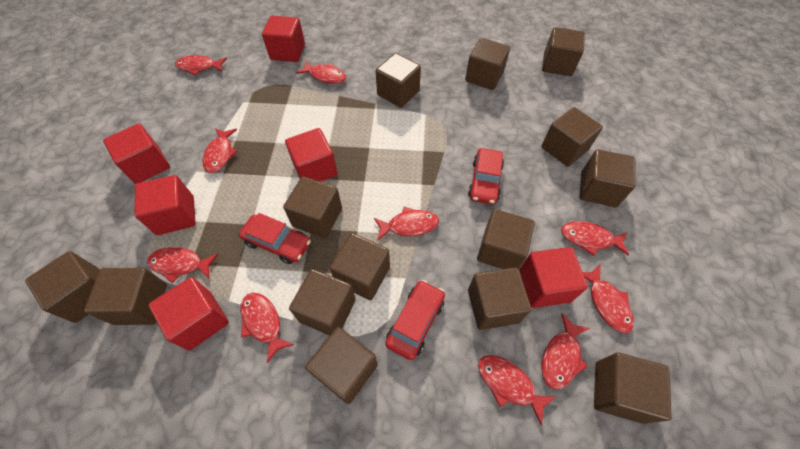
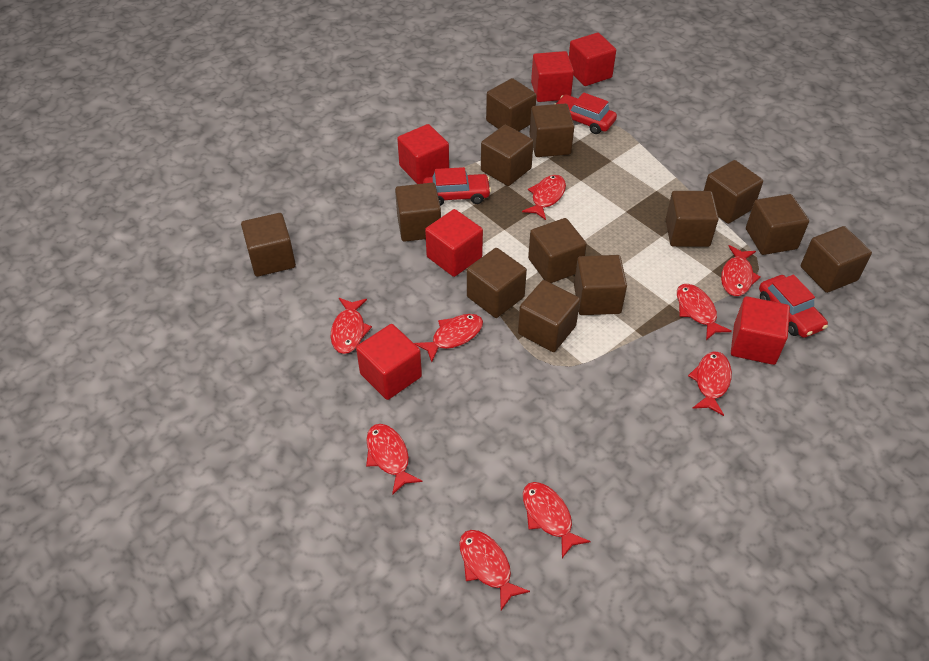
brown cube: [25,251,99,323] [84,268,167,325] [283,177,342,238] [289,269,356,336] [305,327,378,404] [330,233,390,300] [376,53,421,108] [465,38,510,90] [468,267,532,330] [477,209,535,269] [541,107,603,167] [542,27,585,76] [579,149,636,207] [594,352,672,424] = 14 -> [241,213,296,277] [395,183,441,242] [467,248,527,318] [481,125,534,186] [486,78,537,131] [518,280,580,352] [528,218,587,283] [529,104,574,157] [574,255,627,315] [665,191,719,247] [704,160,763,224] [746,194,809,255] [801,226,872,293] = 13
red fish: [147,247,218,283] [175,55,227,76] [203,128,238,173] [240,293,294,363] [296,61,346,84] [374,207,439,241] [478,355,556,426] [541,314,590,390] [561,221,629,256] [583,265,634,333] = 10 -> [331,298,372,354] [366,424,423,495] [414,314,483,362] [459,530,530,610] [522,175,566,220] [523,482,591,558] [677,284,732,340] [688,352,732,416] [721,245,761,296] = 9

